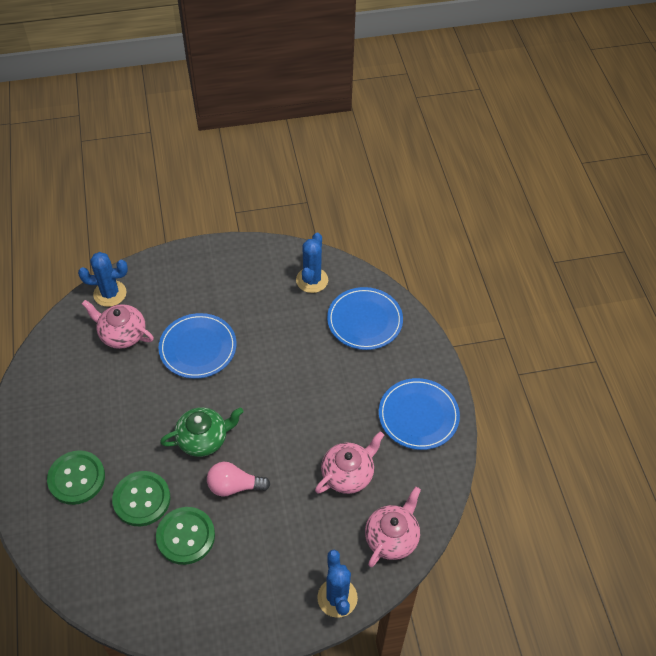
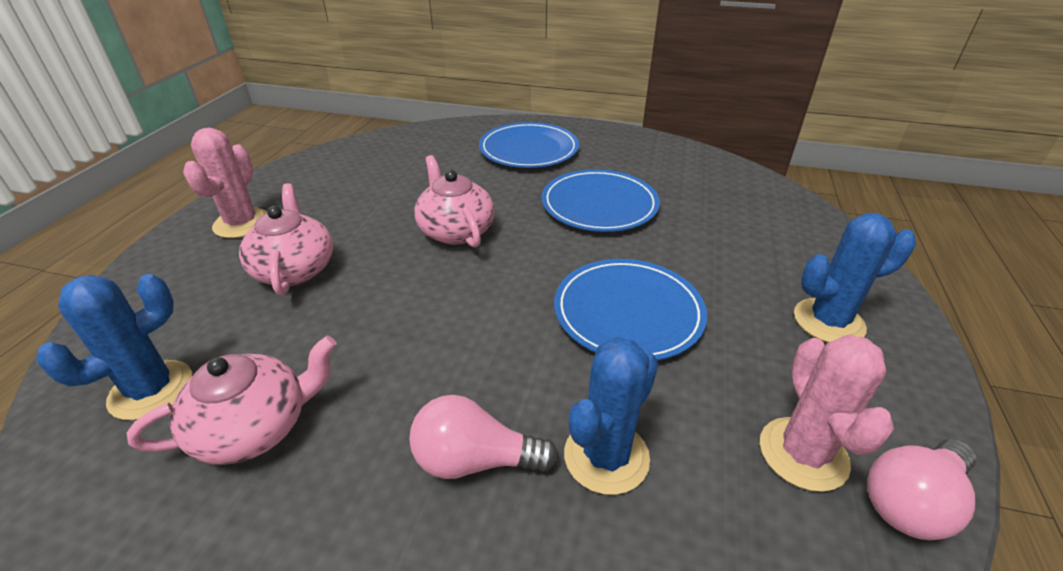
green button: [47,450,105,505] [112,471,171,526] [156,507,215,565] = 3 -> none = 0
green teapot: [160,407,244,457] = 1 -> none = 0
pink cactus: none = 0 -> [183,128,267,238] [760,334,894,492] = 2
pink light bulb: [207,462,270,497] = 1 -> [409,395,558,479] [867,439,976,540] = 2

